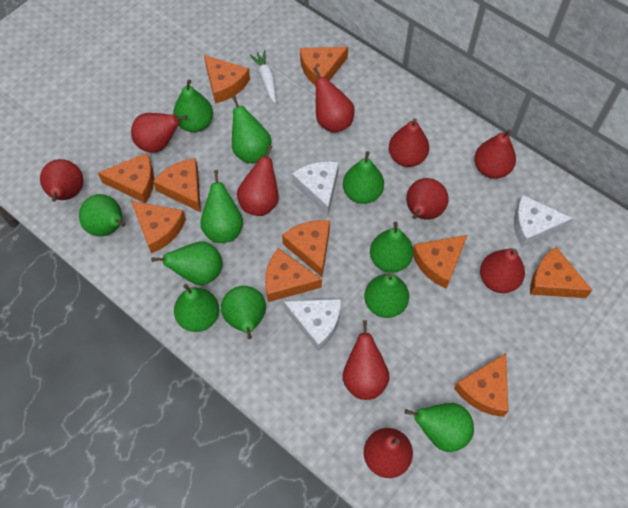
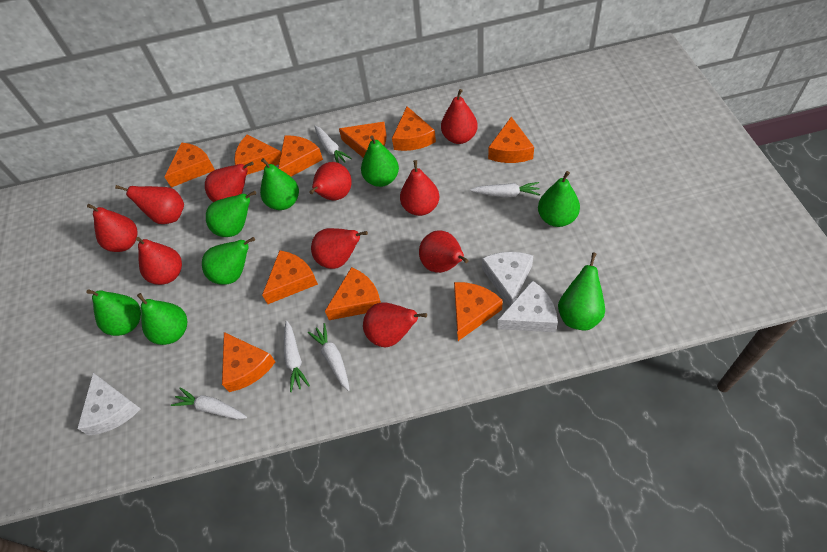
green pear: [79,194,125,237] [151,241,223,285] [173,79,213,132] [174,284,219,332] [200,170,243,243] [221,286,266,339] [232,95,271,163] [343,151,384,204] [364,273,409,318] [370,222,414,273] [405,403,474,452] = 11 -> [86,290,141,336] [137,293,187,345] [202,237,255,285] [206,191,256,237] [260,158,299,210] [361,135,399,187] [538,171,580,227] [558,253,605,330] = 8
white carrot: [250,50,276,104] = 1 -> [171,387,247,419] [284,321,310,392] [308,323,350,391] [314,126,352,163] [470,182,540,197] = 5

